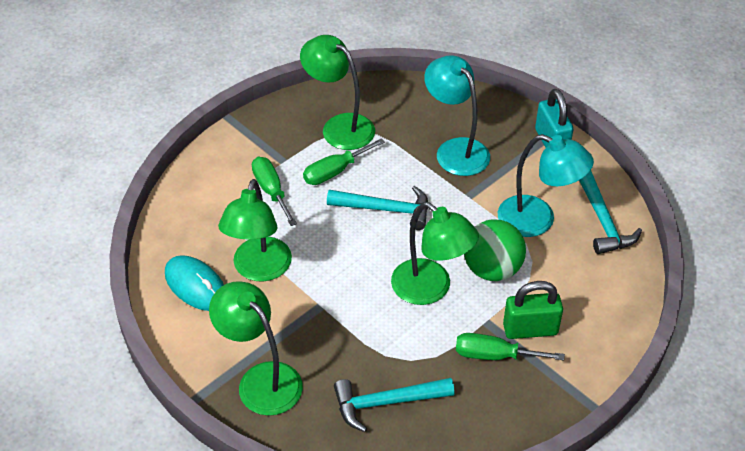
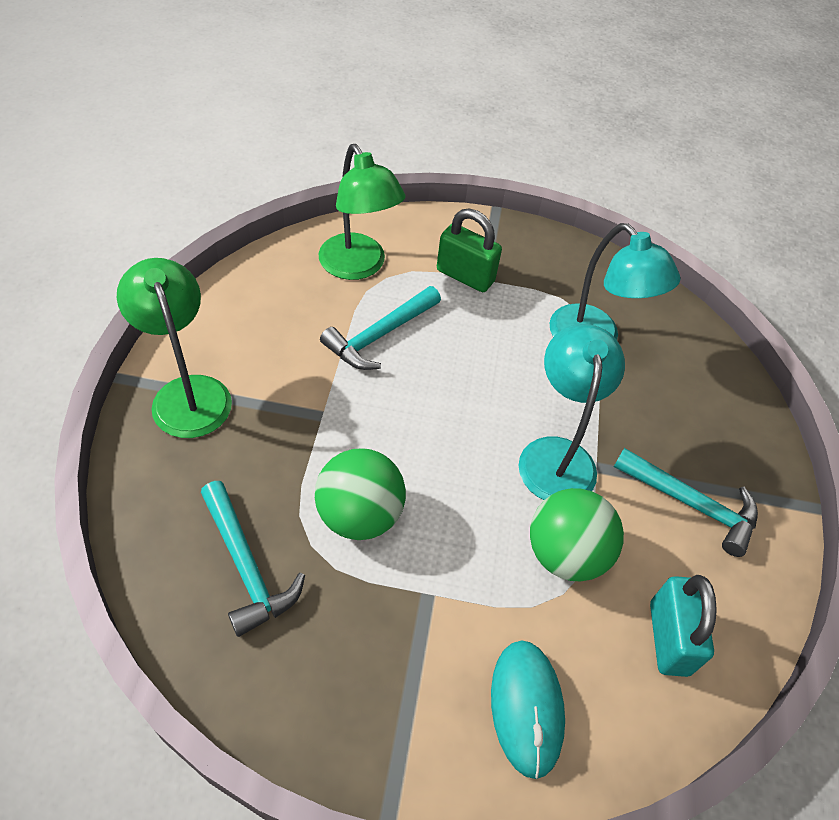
green ball: [464,219,526,281] = 1 -> [315,449,406,540] [530,488,624,581] = 2
green lamp: [209,281,303,416] [218,179,292,281] [300,35,375,150] [391,202,479,305] = 4 -> [117,258,232,438] [319,144,406,280] = 2
green screwdriver: [252,157,297,226] [303,138,385,185] [456,333,565,360] = 3 -> none = 0

